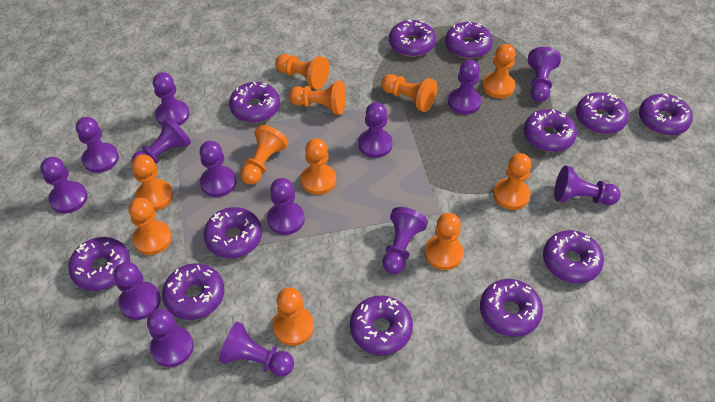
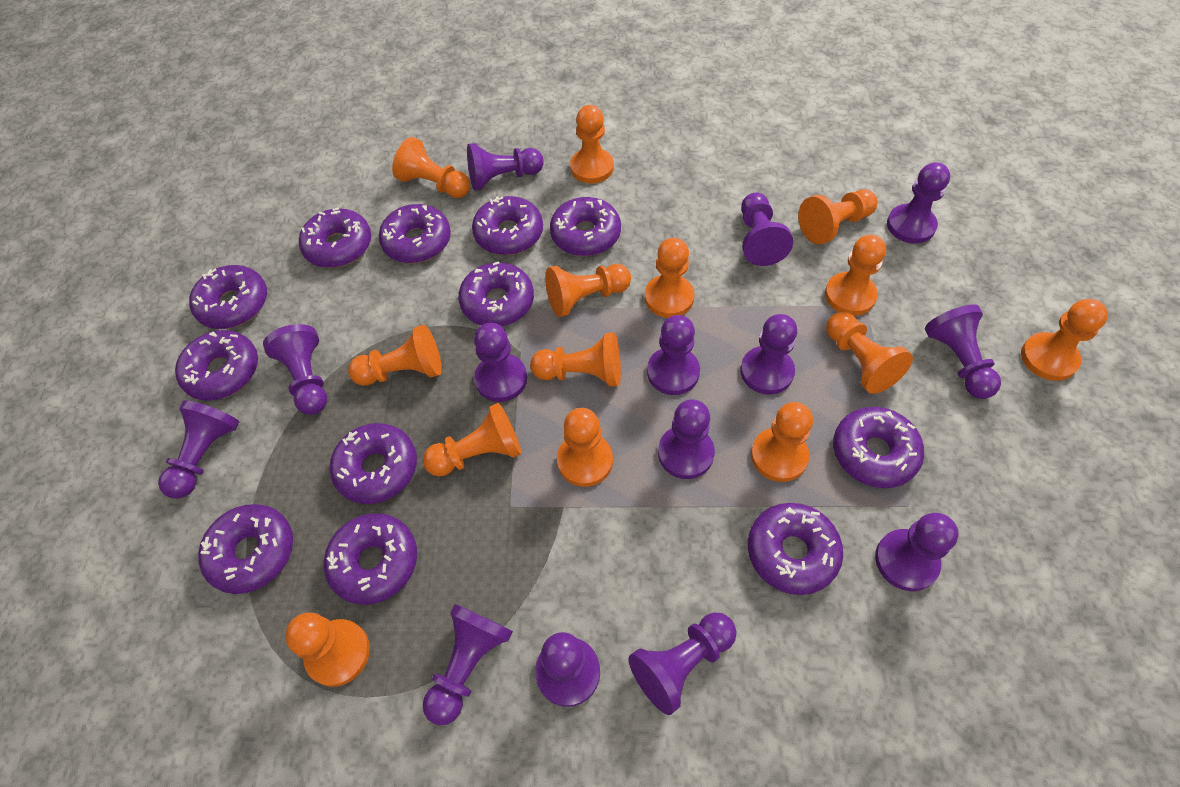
orange pawn: [129,198,172,255] [132,154,173,211] [240,125,288,185] [273,287,314,346] [275,54,329,89] [288,81,346,115] [301,138,336,195] [381,74,437,112] [425,213,463,270] [482,44,516,98] [493,153,531,210] = 11 -> [285,613,370,687] [348,325,442,386] [392,137,470,198] [423,403,522,476] [530,332,621,387] [545,264,631,317] [557,408,613,487] [570,105,614,184] [645,238,694,318] [751,402,813,482] [798,189,878,244] [825,235,886,316] [826,312,913,394] [1021,299,1108,381] = 14

